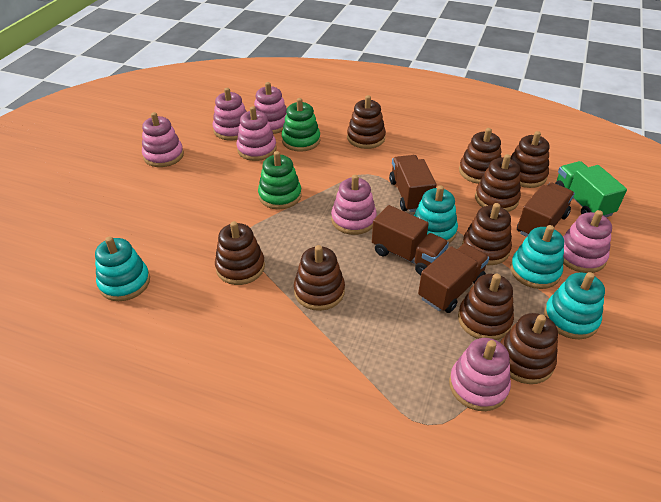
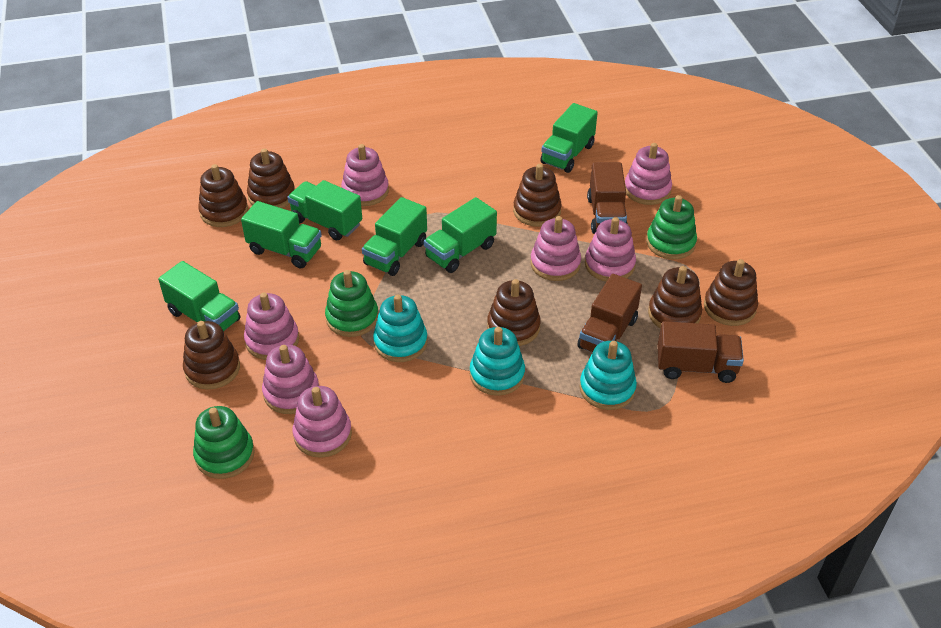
brown stacking toy: [215,221,265,285] [294,245,345,311] [347,95,386,149] [458,274,514,340] [459,128,502,184] [462,203,512,265] [475,154,521,212] [500,313,558,384] [511,131,549,188] = 9 -> [183,321,240,390] [198,164,248,227] [247,148,295,208] [487,279,541,346] [513,164,562,227] [648,266,702,328] [704,259,758,326] = 7
brown truck: [372,205,449,275] [389,155,436,212] [418,243,489,313] [517,183,575,237] = 4 -> [577,274,642,352] [587,162,628,234] [658,321,744,383] = 3
green stacking toy: [258,151,302,209] [282,98,320,152] = 2 -> [193,406,255,479] [325,270,378,337] [646,195,697,260] = 3
green truck: [555,161,627,217] = 1 -> [158,261,240,332] [241,201,322,268] [287,180,362,240] [362,197,427,276] [424,197,497,273] [540,103,598,173] = 6
turquoise stacking toy: [95,237,150,301] [414,185,458,243] [510,225,564,289] [544,272,605,339] = 4 -> [373,294,427,362] [470,327,525,396] [580,341,637,410] = 3

